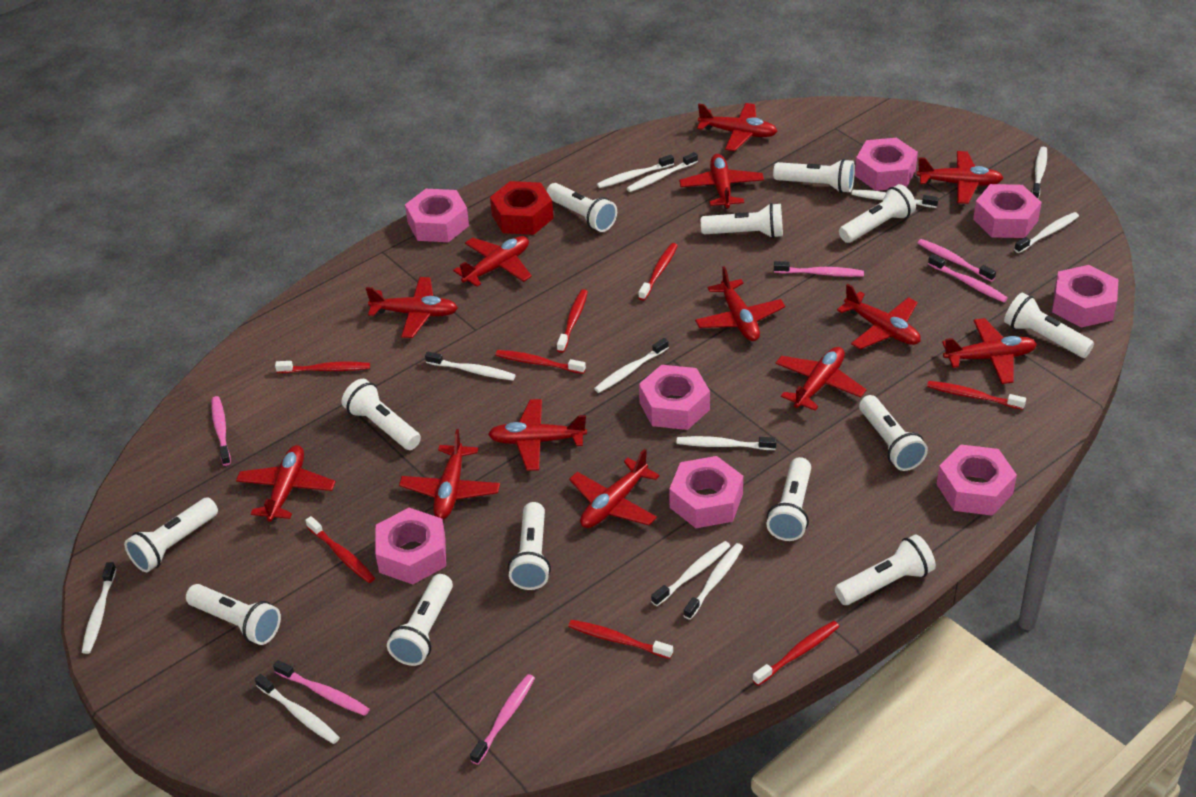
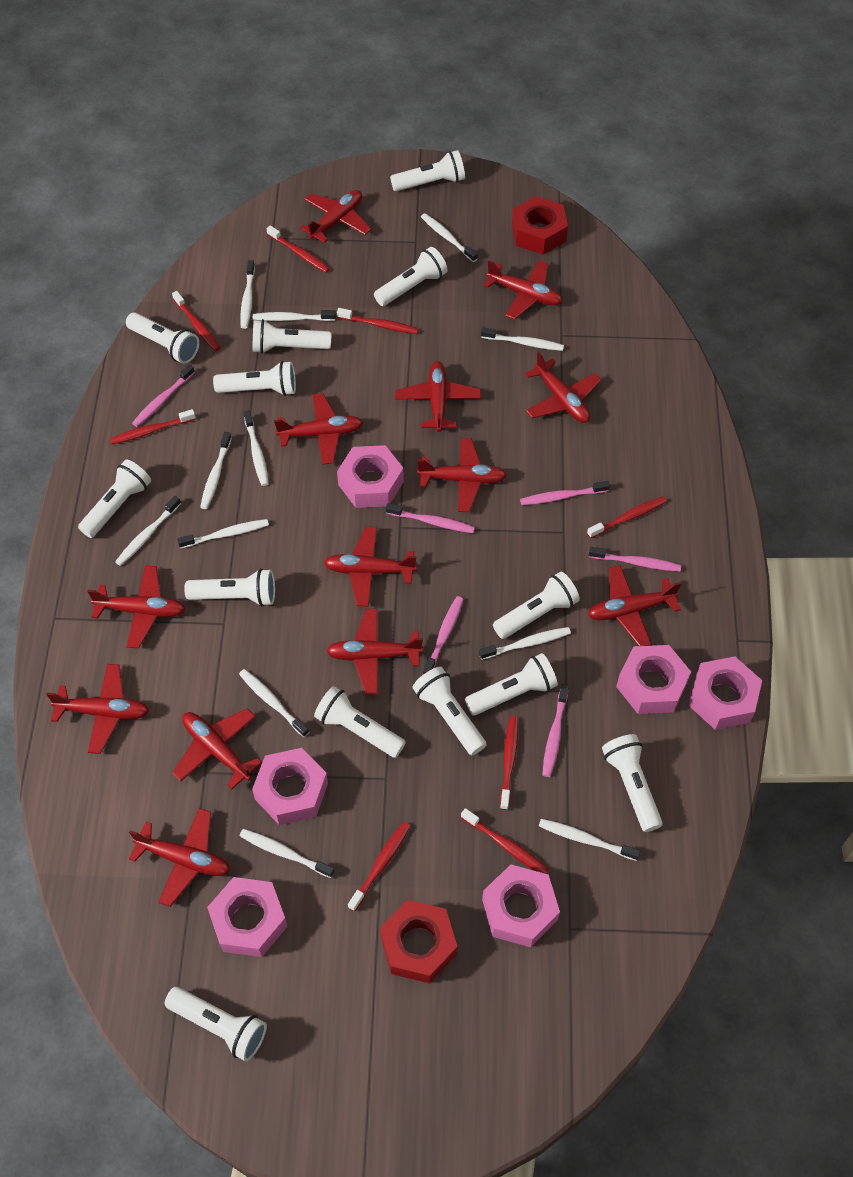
pink nut: [375,508,446,584] [405,189,469,242] [639,365,710,430] [669,456,743,528] [855,138,918,191] [937,444,1017,516] [973,184,1042,238] [1052,265,1119,328] = 8 -> [207,877,288,957] [252,748,328,825] [337,445,404,508] [482,864,560,947] [616,645,691,714] [688,656,762,730] = 6
red nut: [490,181,554,235] = 1 -> [380,900,458,983] [512,196,568,255] = 2

